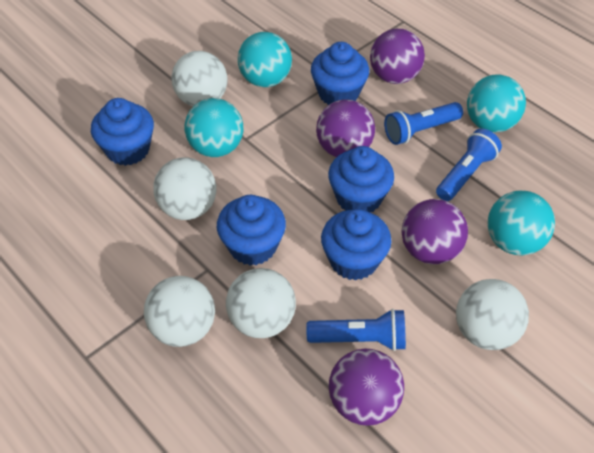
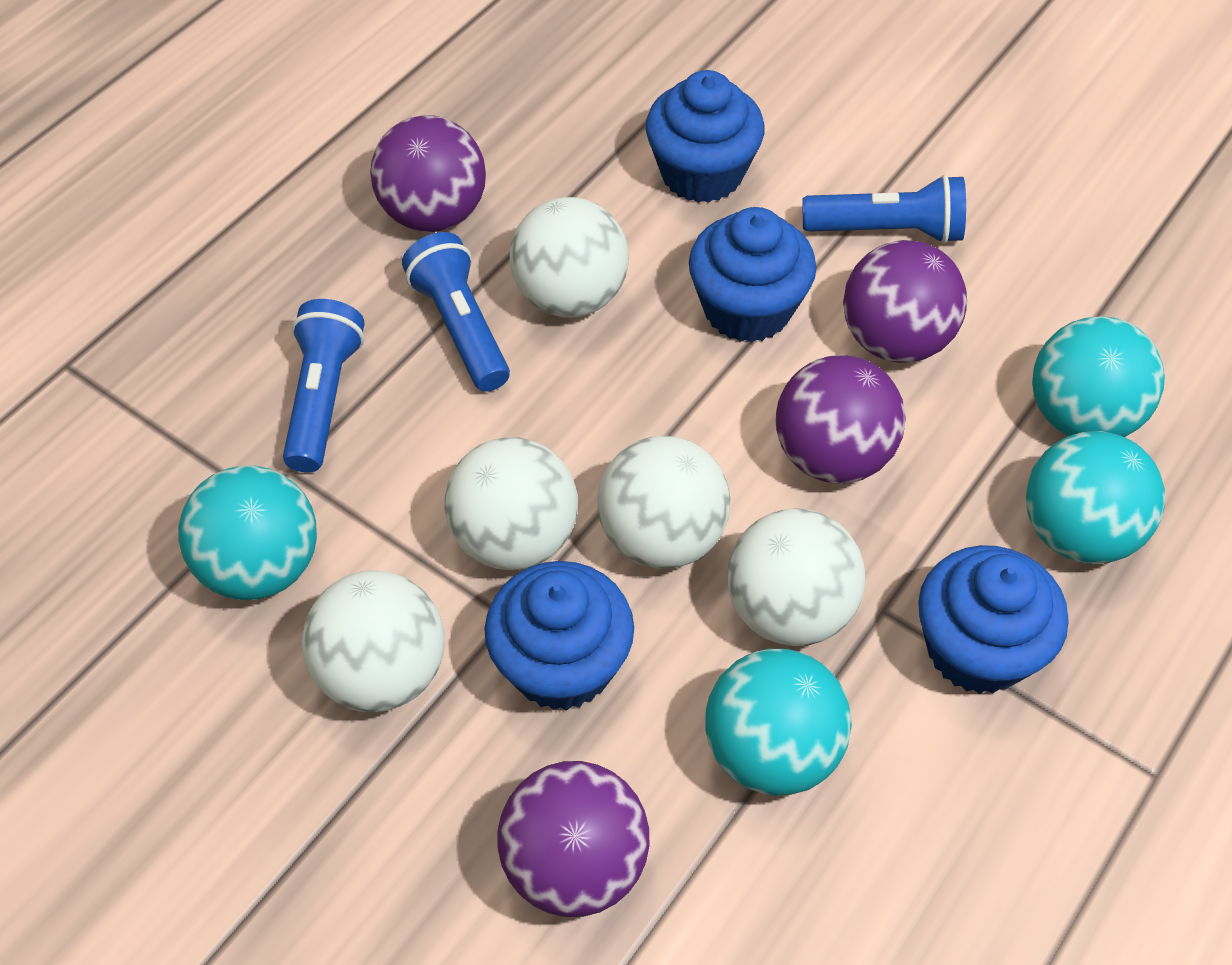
blue cupcake: [91,98,154,166] [217,195,286,266] [311,42,369,105] [321,209,391,281] [328,146,394,212] = 5 -> [484,561,634,710] [645,70,764,203] [689,207,816,343] [918,545,1069,694] = 4

